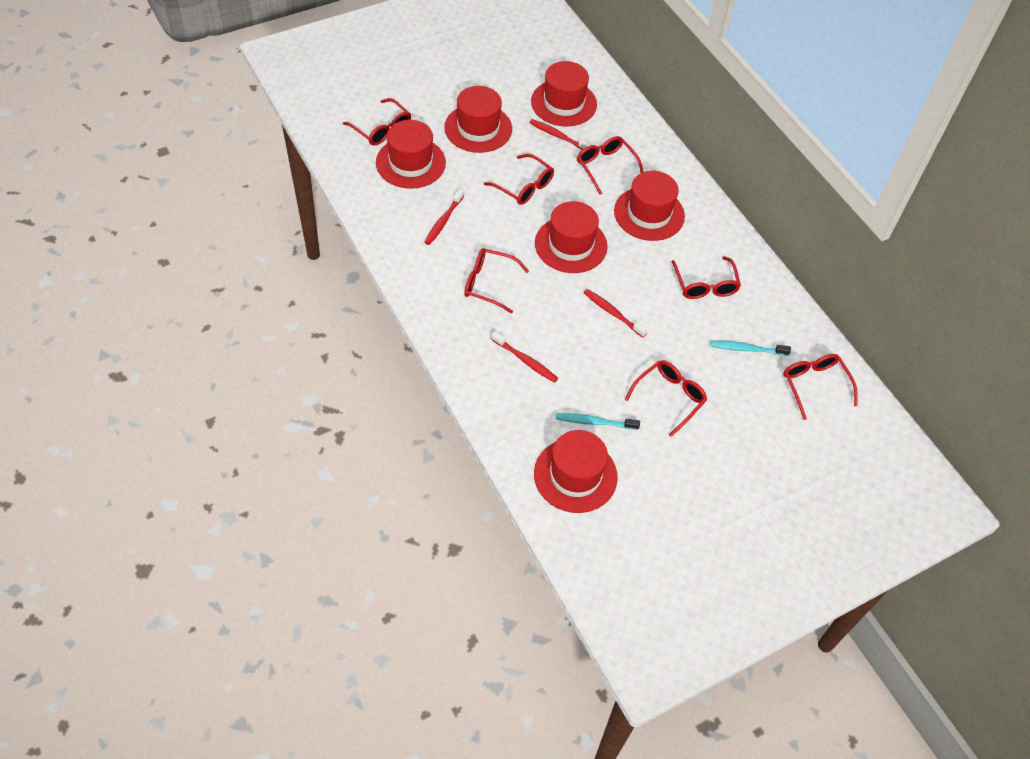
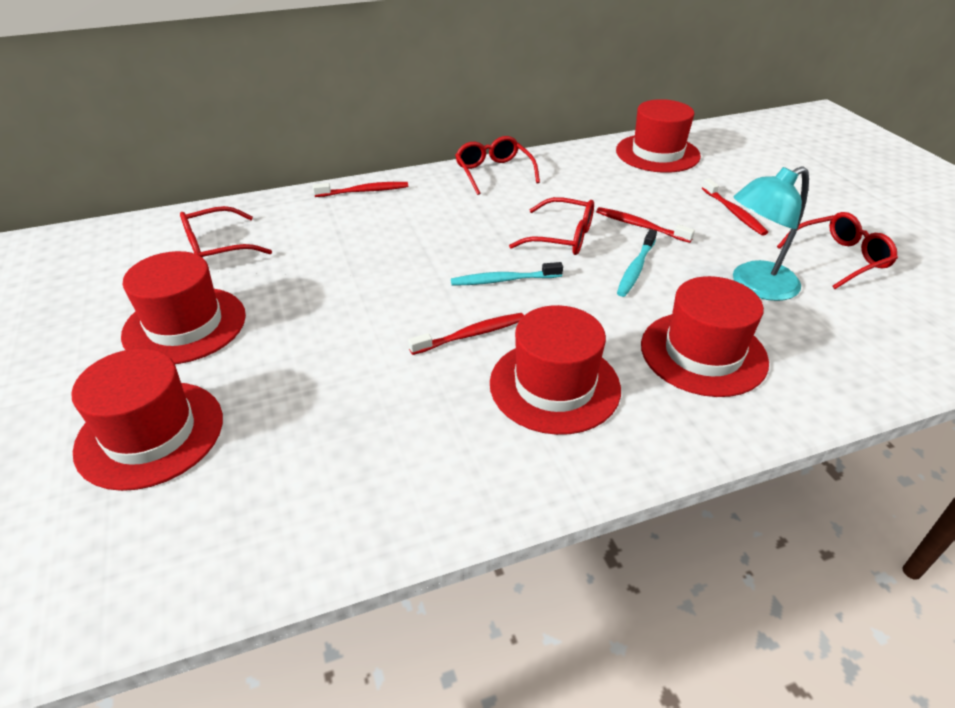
red glasses: [343,98,411,146] [464,248,529,313] [484,154,554,205] [577,136,643,195] [624,360,707,437] [671,256,741,299] [783,354,858,420] = 7 -> [180,206,272,258] [455,136,540,195] [509,197,594,255] [777,212,898,289] = 4
red hat: [376,120,446,189] [444,86,512,153] [531,61,597,126] [534,430,618,513] [535,201,608,273] [614,171,685,241] = 6 -> [71,348,223,491] [121,251,246,364] [490,305,621,435] [616,99,701,173] [641,276,769,397] = 5
turquoise lamp: none = 0 -> [733,166,809,301] = 1

